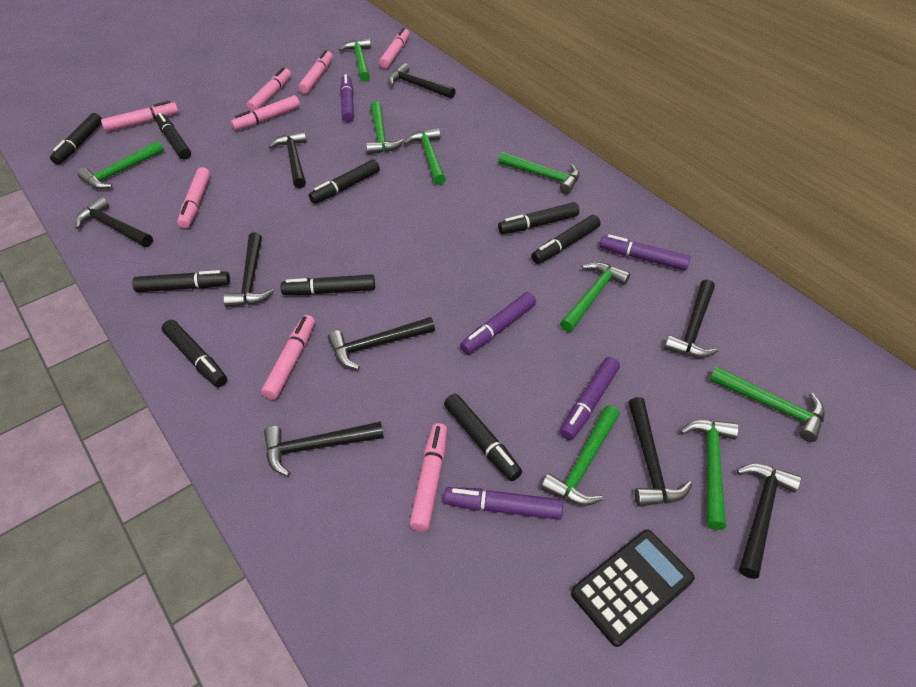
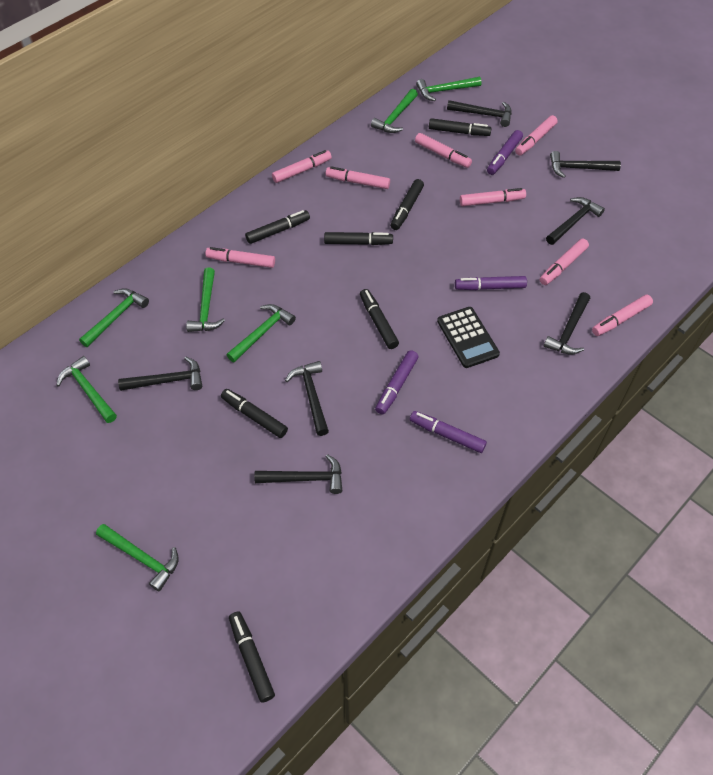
black hammer: [75,197,153,247] [223,232,274,307] [264,421,384,476] [268,131,307,188] [328,317,435,370] [388,63,456,99] [628,397,692,507] [664,280,719,358] [737,464,801,579] = 9 -> [118,357,203,391] [254,454,343,494] [285,361,329,436] [447,100,512,127] [544,292,590,355] [546,197,605,245] [550,151,621,178] = 7
black marker: [50,113,102,165] [132,270,230,292] [155,113,191,159] [162,320,227,387] [280,274,375,295] [309,159,380,204] [444,394,522,481] [498,202,579,234] [531,215,600,264] = 9 -> [221,389,288,438] [229,611,275,703] [245,210,310,244] [324,232,393,245] [360,289,399,349] [390,179,424,230] [429,118,492,136] = 7
green hammer: [77,141,164,189] [339,38,371,82] [366,101,404,155] [404,128,446,185] [498,152,579,194] [541,405,620,506] [560,262,630,332] [680,420,739,530] [709,366,825,442] = 9 -> [57,356,117,423] [79,288,149,347] [96,524,179,592] [186,267,225,332] [227,304,296,363] [371,89,418,133] [416,77,481,101] = 7
purple marker: [340,74,354,122] [444,487,563,520] [460,292,536,354] [560,357,620,440] [600,234,691,270] = 5 -> [375,350,419,414] [410,411,487,453] [455,276,527,290] [487,130,523,175] = 4

